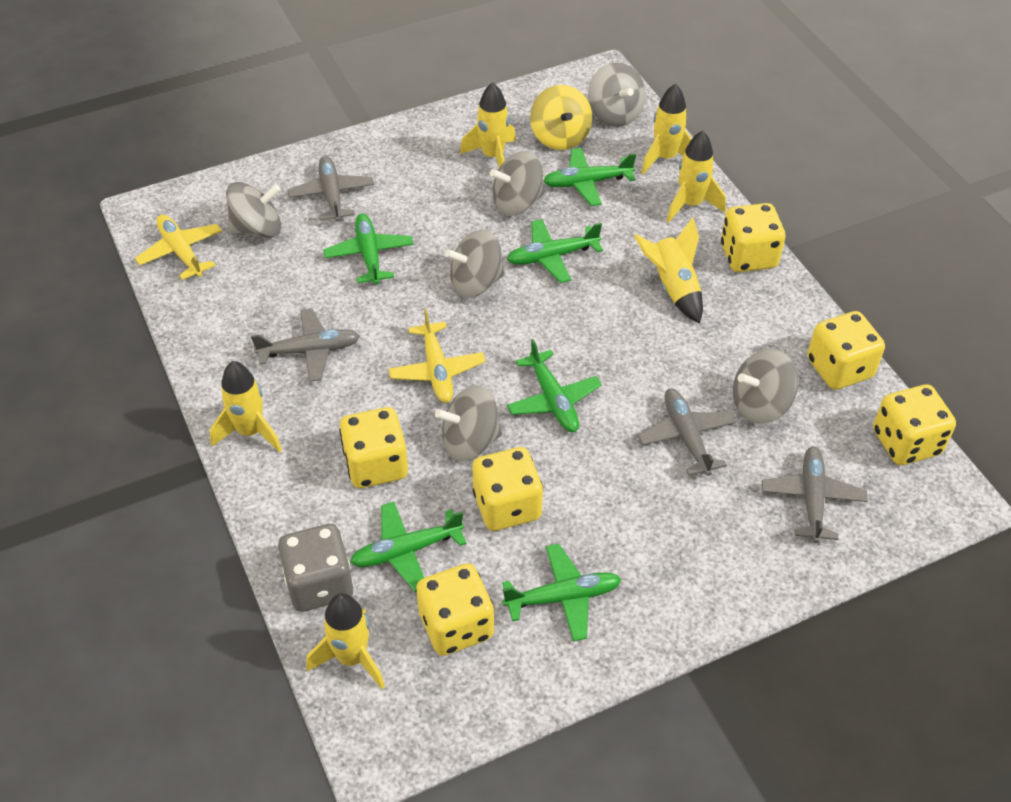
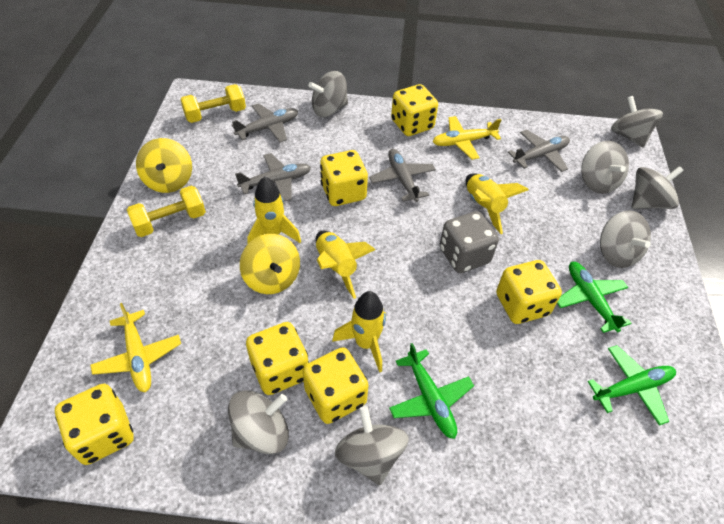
green plane: [323,214,414,285] [350,501,467,592] [502,544,621,641] [507,219,603,283] [507,339,602,432] [543,148,636,206] = 6 -> [389,343,474,439] [557,262,632,333] [587,345,676,426] = 3
grey spinning top: [226,182,281,238] [435,386,502,462] [445,230,504,298] [490,151,544,216] [588,62,646,127] [733,349,798,424] = 6 -> [228,390,289,454] [308,71,348,117] [335,406,409,485] [581,141,629,194] [600,210,651,268] [611,96,663,148] [632,166,684,209] = 7
yellow dumbbell: none = 0 -> [127,186,206,237] [180,84,246,123] = 2
yellow rocket: [210,361,282,453] [306,593,385,689] [460,82,516,168] [634,217,703,323] [641,84,691,174] [667,130,726,222] = 6 -> [247,177,301,243] [316,231,376,299] [332,291,386,373] [466,173,529,234] = 4
yellow spinning top: [530,85,592,150] = 1 -> [136,138,192,193] [240,234,300,294] = 2

